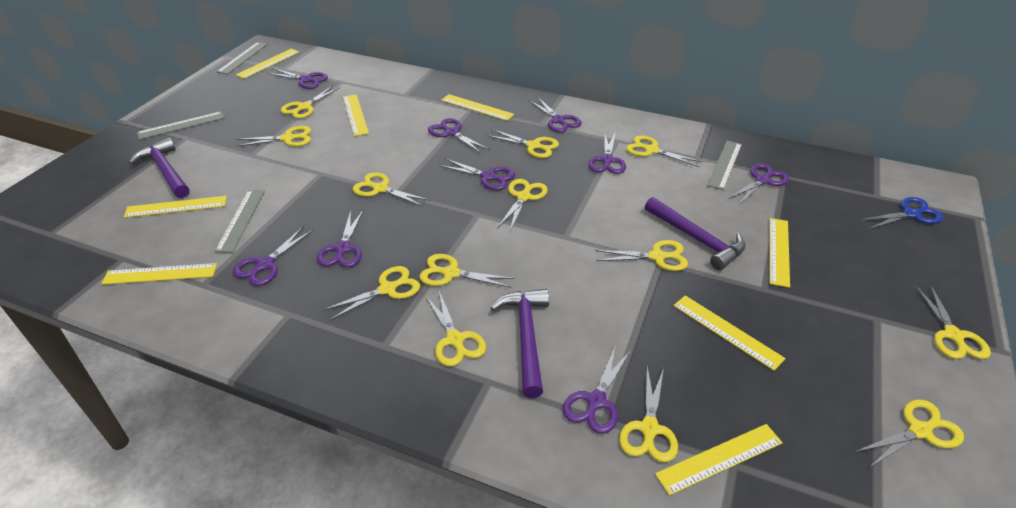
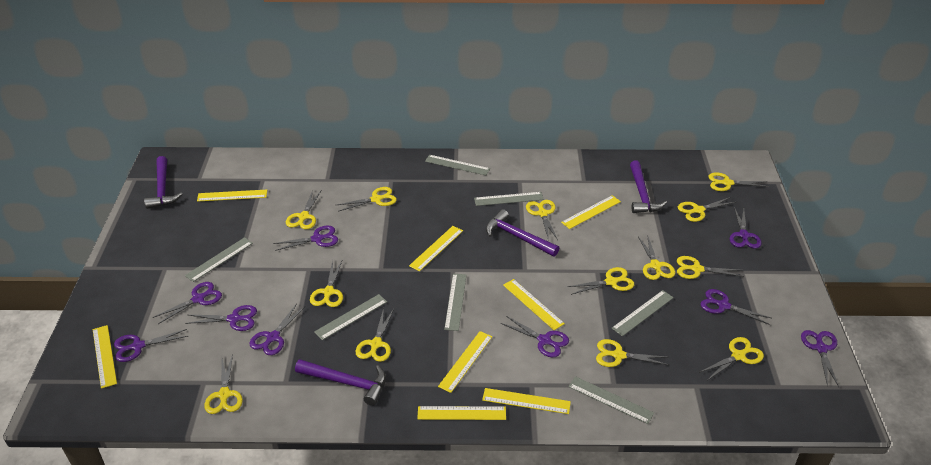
blue scissors: [861,197,943,229] = 1 -> none = 0
grey ruler: [137,112,225,140] [215,190,265,253] [217,42,268,74] [707,141,742,190] = 4 -> [185,237,253,282] [314,294,387,340] [425,155,490,176] [444,274,467,331] [474,192,544,206] [568,376,654,424] [612,290,674,336] = 7
purple hammer: [129,137,189,198] [491,289,549,398] [645,197,745,270] = 3 -> [144,156,182,209] [295,359,386,406] [486,209,559,257] [630,161,667,213] = 4

